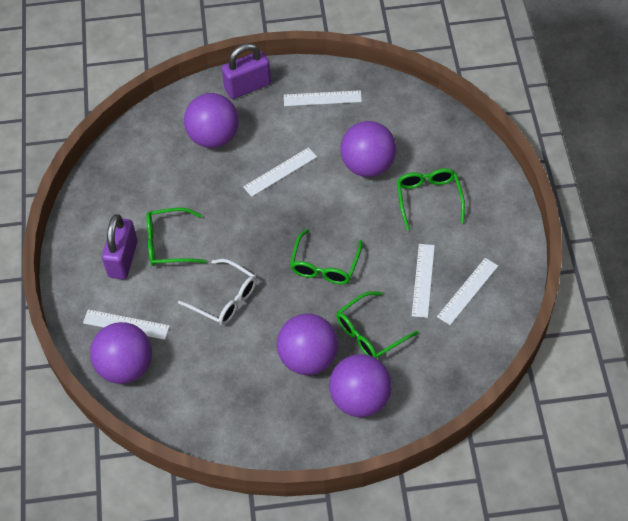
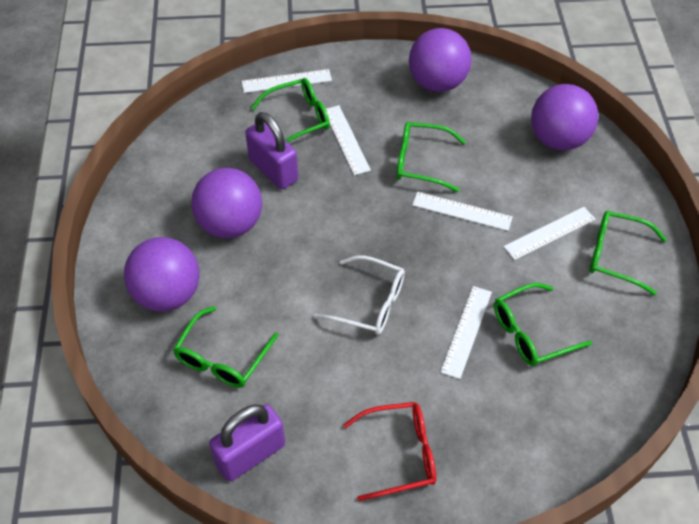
green glasses: [146,208,207,266] [290,229,362,284] [336,291,419,359] [397,168,465,230] = 4 -> [173,306,278,388] [251,78,330,143] [396,122,466,192] [494,283,592,366] [590,211,667,295] = 5
purple ball: [90,322,152,384] [184,93,239,148] [277,314,338,375] [329,354,392,417] [340,121,396,177] = 5 -> [124,237,200,311] [191,168,262,238] [409,28,472,92] [531,84,598,150] = 4
red glasses: none = 0 -> [343,402,436,501] = 1

